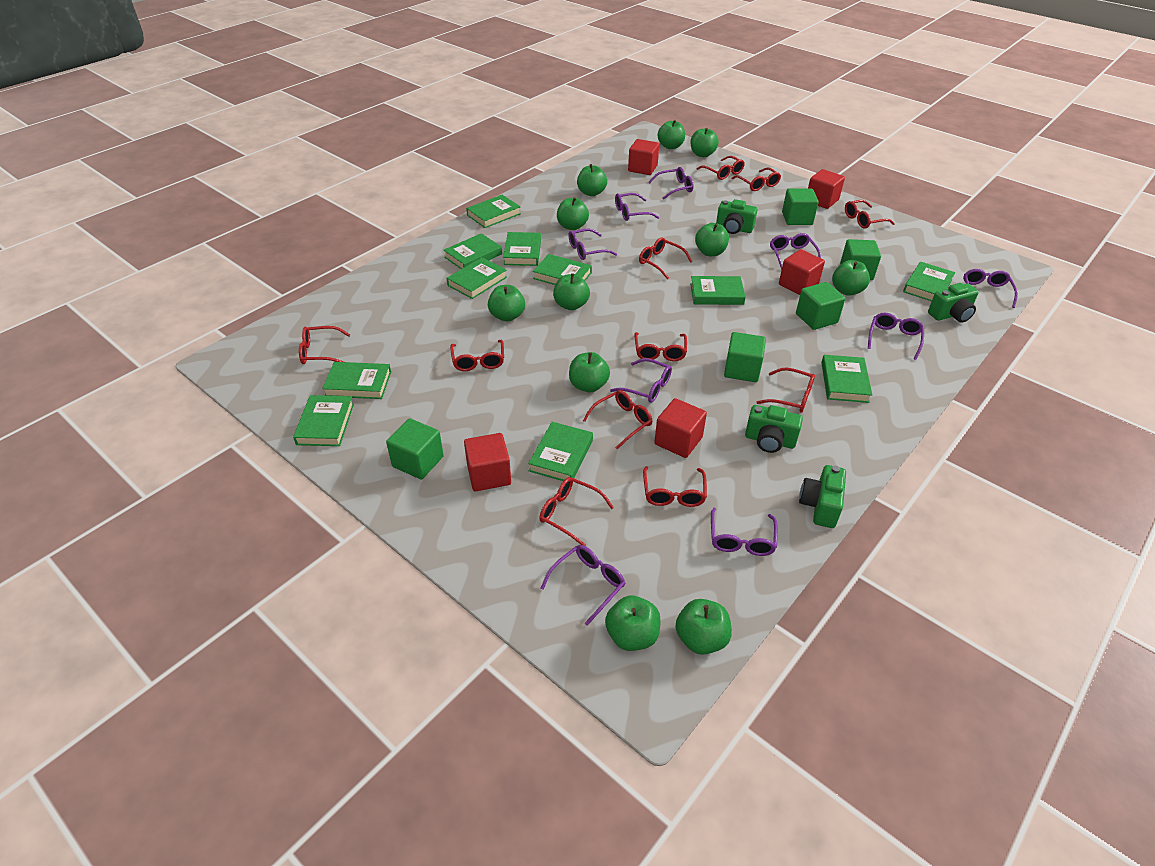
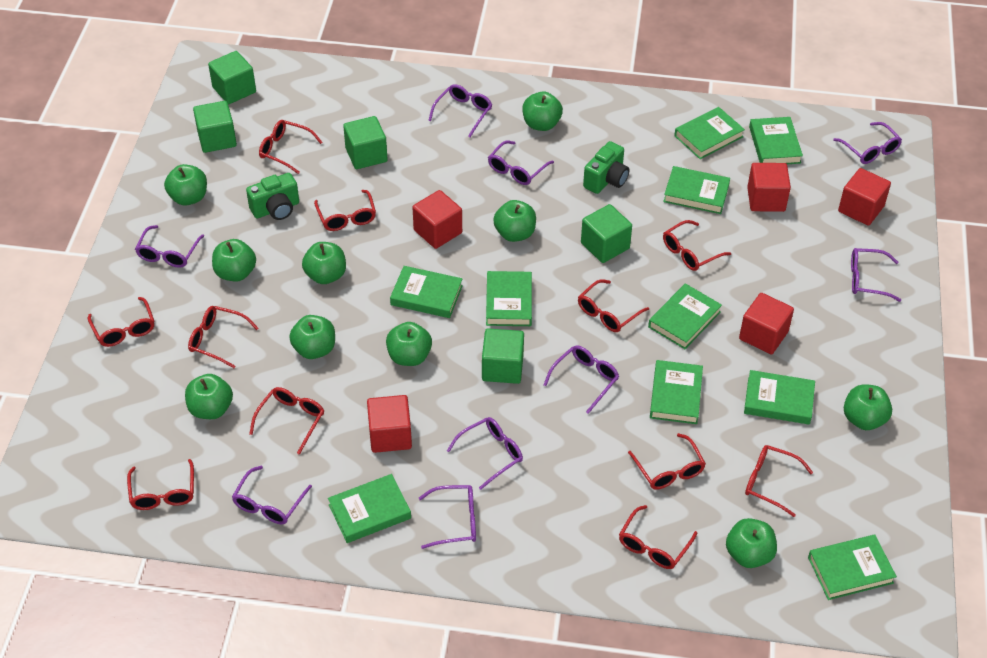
green apple: [488,285,525,322] [553,273,590,310] [557,197,589,230] [569,352,610,392] [577,164,607,196] [605,596,661,651] [658,120,685,149] [675,599,732,655] [690,128,719,157] [695,223,729,256] [832,260,870,296] = 11 -> [164,164,207,205] [185,374,233,419] [212,239,256,282] [289,315,335,359] [302,242,346,284] [386,322,432,366] [493,200,536,242] [523,92,563,131] [726,518,777,568] [844,384,892,430] = 10
green book: [293,395,354,446] [322,362,391,399] [444,233,502,269] [447,257,507,299] [466,195,521,228] [503,232,541,266] [528,422,593,481] [533,254,592,285] [690,276,746,305] [821,355,872,403] [903,262,955,301] = 11 -> [328,474,411,543] [390,266,463,318] [486,271,532,326] [648,283,722,349] [650,360,703,424] [663,166,730,214] [674,107,745,159] [744,370,815,425] [749,117,803,164] [808,535,897,600] = 10
green camera: [716,199,757,234] [745,405,803,453] [799,465,846,528] [928,283,979,323] = 4 -> [246,173,299,220] [583,141,630,194] = 2

